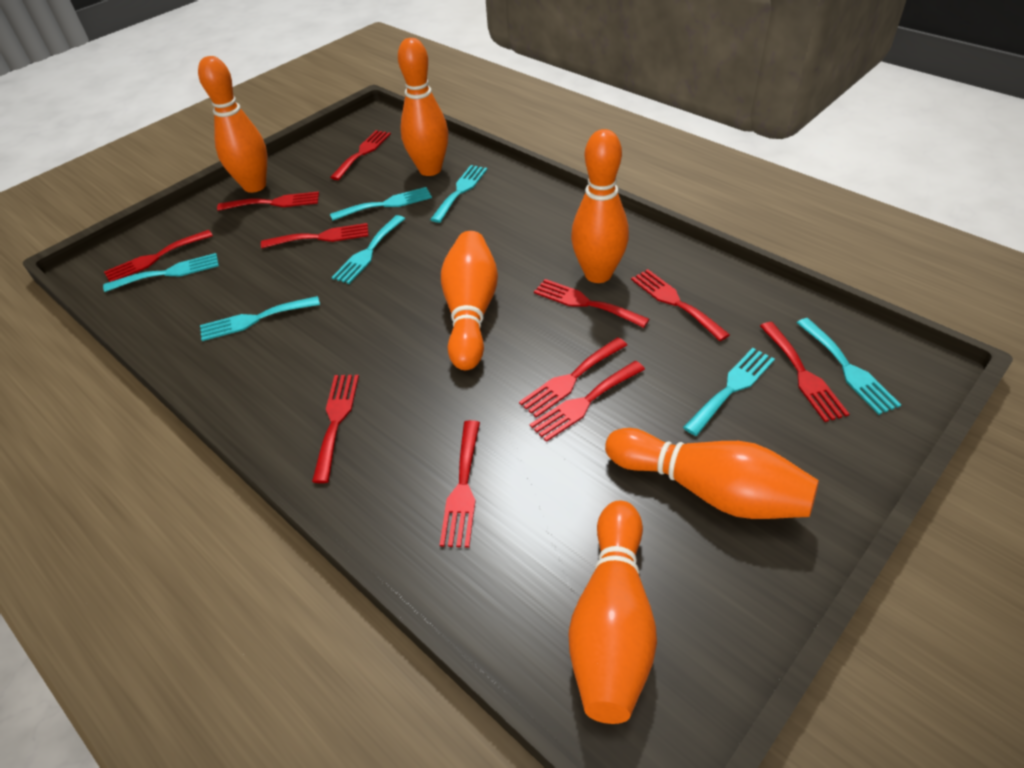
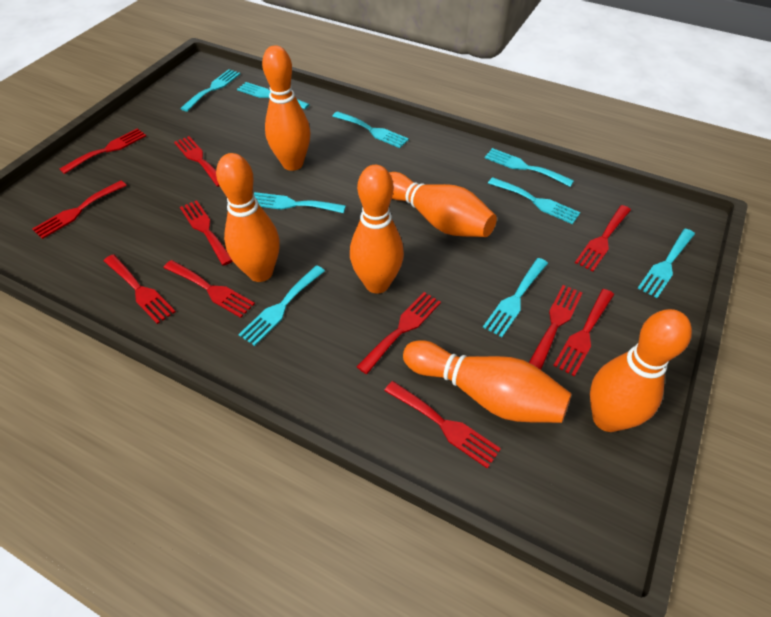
turquoise fork: [103,253,219,292] [200,296,320,341] [330,187,432,221] [332,215,405,284] [430,165,487,223] [683,348,775,436] [797,318,901,415] = 7 -> [180,69,240,112] [237,82,310,109] [238,265,325,346] [254,192,346,213] [332,111,409,148] [483,258,548,337] [485,148,574,187] [488,177,580,224] [638,229,695,298] = 9

